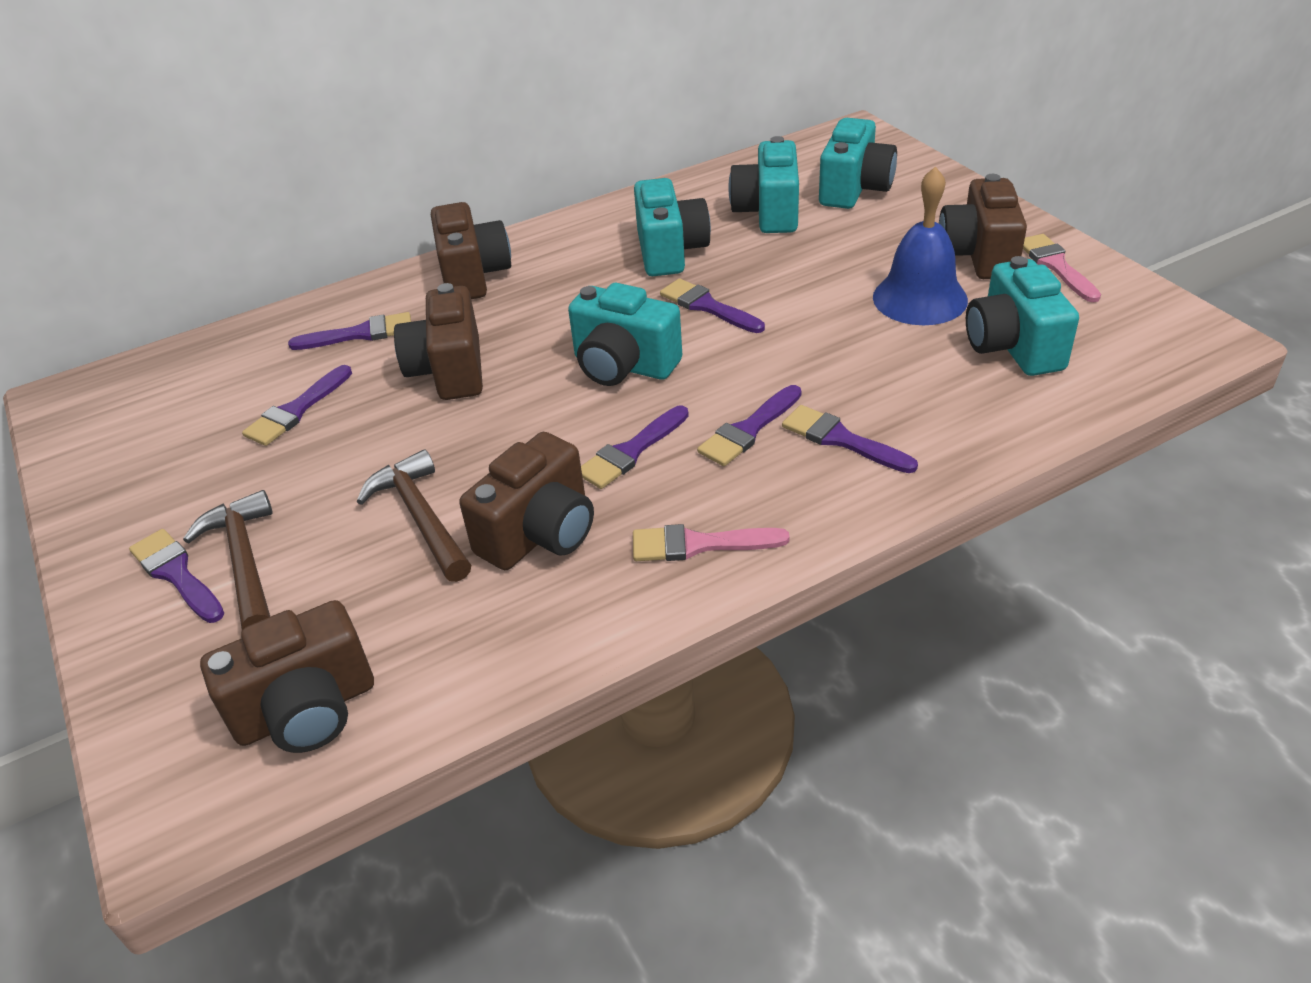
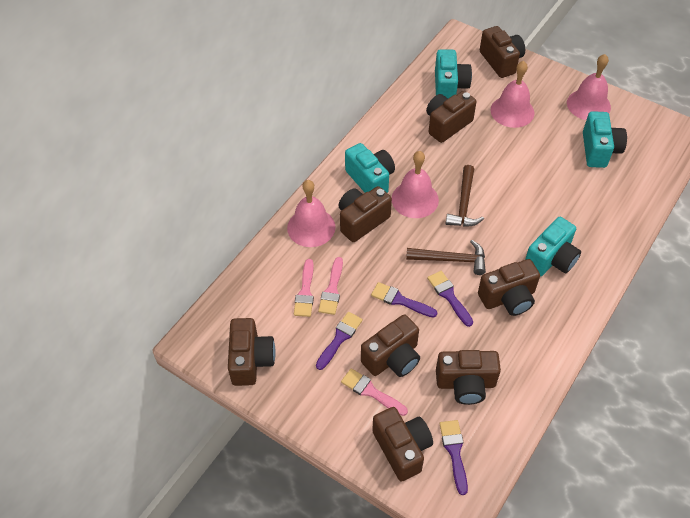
blue bell: [873,166,968,325] = 1 -> none = 0
brown camera: [200,600,374,753] [394,283,483,400] [431,202,511,299] [459,432,594,570] [939,174,1027,279] = 5 -> [228,318,276,386] [338,186,392,242] [361,315,420,377] [372,407,433,482] [426,91,476,143] [436,350,501,405] [478,259,540,316] [480,26,525,78] = 8
pink bell: none = 0 -> [287,180,336,247] [392,151,439,218] [490,61,535,128] [567,54,611,120] = 4
pink brush: [633,524,790,561] [1023,234,1101,302] = 2 -> [294,259,314,317] [318,257,343,315] [341,368,408,416] = 3
purple brush: [129,529,224,623] [242,365,352,446] [288,312,411,350] [581,406,689,489] [660,278,765,333] [697,385,802,466] [782,405,918,473] = 7 -> [316,312,363,370] [371,282,437,318] [427,271,473,327] [440,420,468,495] = 4
turquoise camera: [568,283,682,386] [634,178,711,276] [728,136,799,233] [819,118,897,209] [966,256,1079,376] = 5 -> [345,143,395,193] [435,49,472,99] [525,217,581,277] [583,111,627,168] = 4

